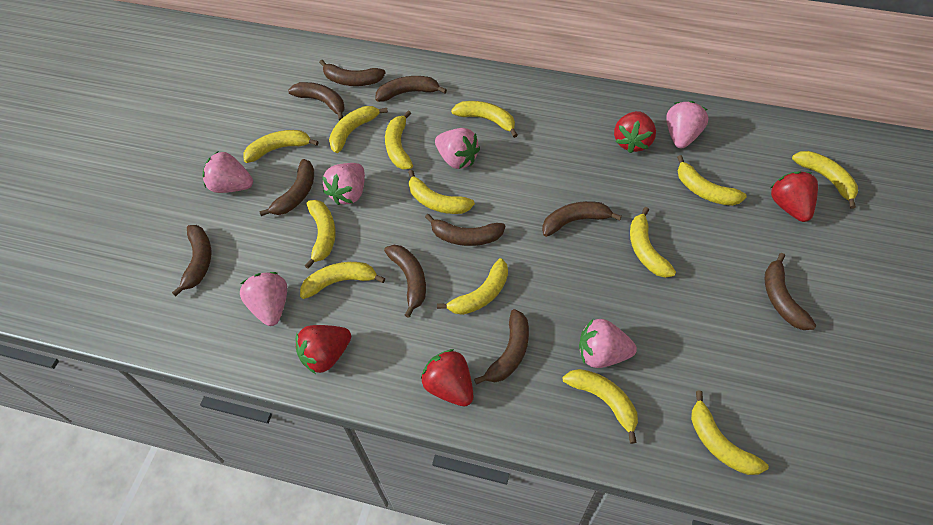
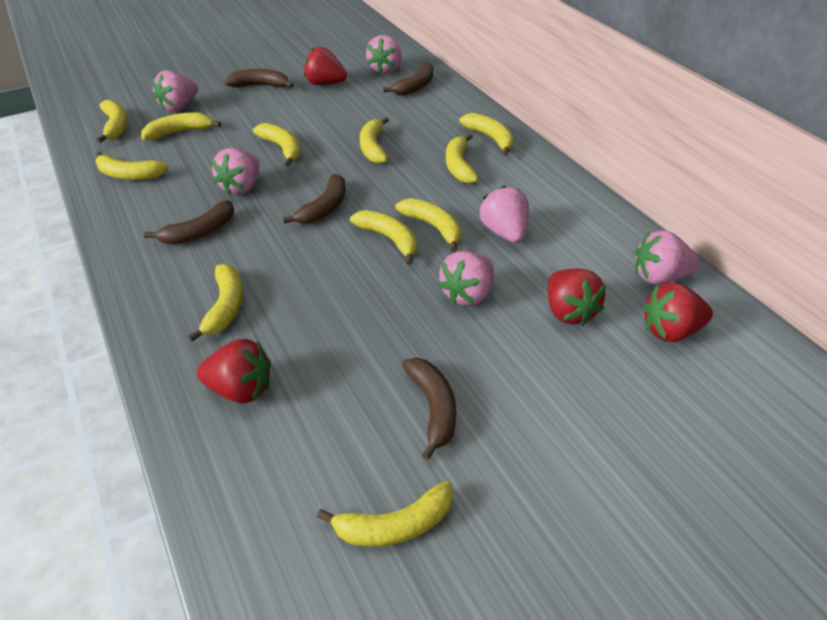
brown banana: [172,225,211,297] [259,159,314,216] [288,82,345,120] [319,60,386,86] [375,76,447,102] [384,245,426,318] [425,214,505,246] [474,309,529,385] [542,201,622,237] [765,253,816,330] = 10 -> [144,200,234,245] [224,69,294,88] [283,174,346,224] [383,62,433,96] [402,358,456,460] = 5
yellow banana: [243,130,319,163] [300,262,385,299] [304,200,336,269] [329,106,388,153] [385,110,413,169] [408,170,475,214] [437,258,508,315] [451,101,518,138] [563,369,638,444] [630,207,676,278] [677,155,747,206] [691,391,769,475] [792,151,858,209] = 13 -> [95,152,169,180] [96,100,128,143] [141,112,221,140] [188,264,243,342] [253,123,301,167] [317,481,453,547] [350,210,417,265] [360,117,389,164] [396,198,461,252] [446,134,479,184] [459,113,514,156] = 11

